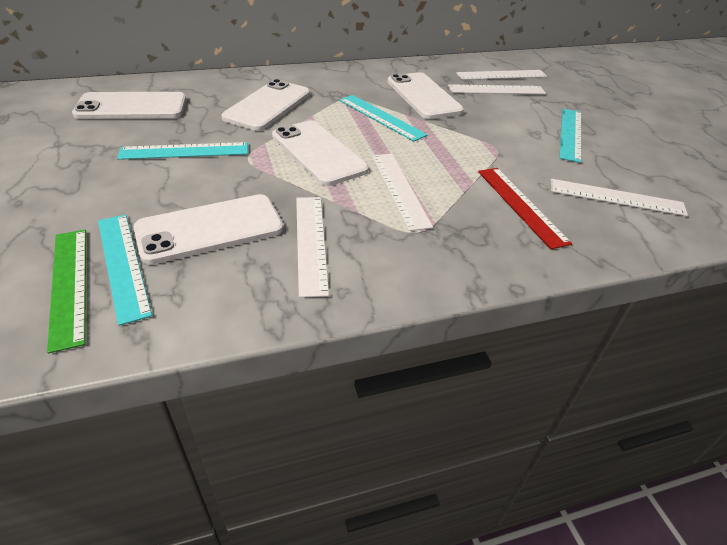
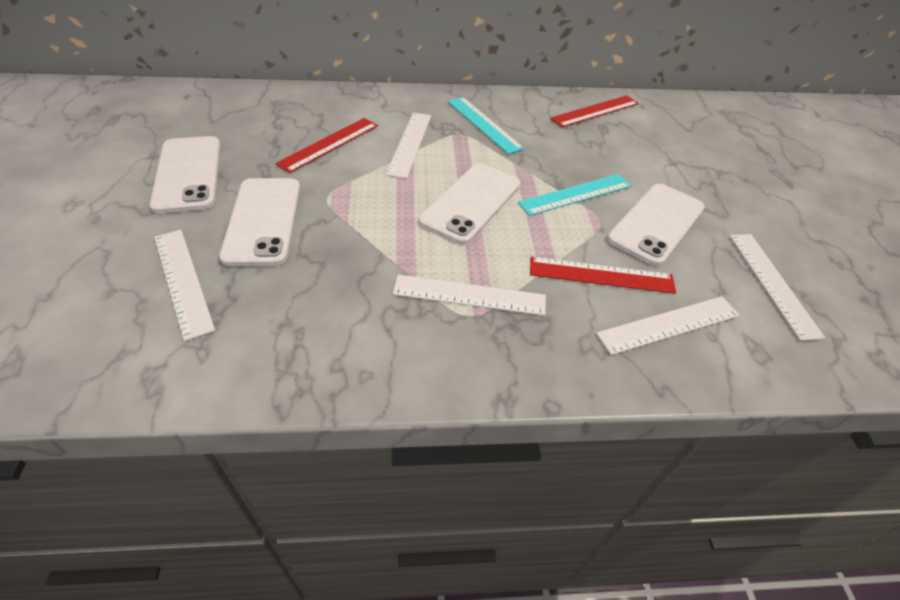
green ruler: [47,230,86,353] = 1 -> none = 0
red ruler: [478,168,572,249] = 1 -> [275,118,378,173] [530,257,676,294] [550,95,639,127] = 3
turquoise ruler: [98,215,152,326] [117,142,248,160] [339,95,427,142] [559,109,581,163] = 4 -> [448,97,524,154] [518,174,632,216] = 2
white phone: [72,92,186,119] [134,194,283,265] [221,79,310,131] [272,120,369,186] [388,72,464,119] = 5 -> [150,136,220,214] [219,178,300,266] [419,163,520,245] [607,184,705,266] = 4

